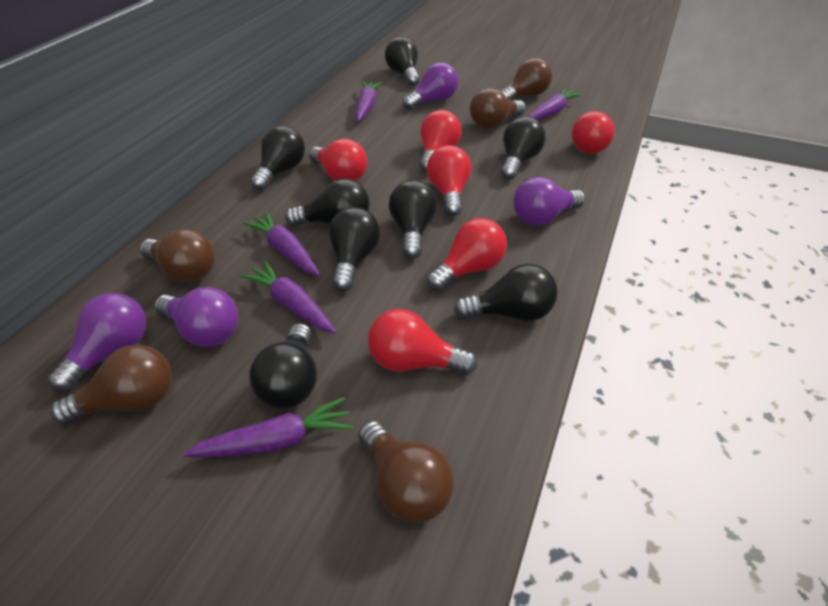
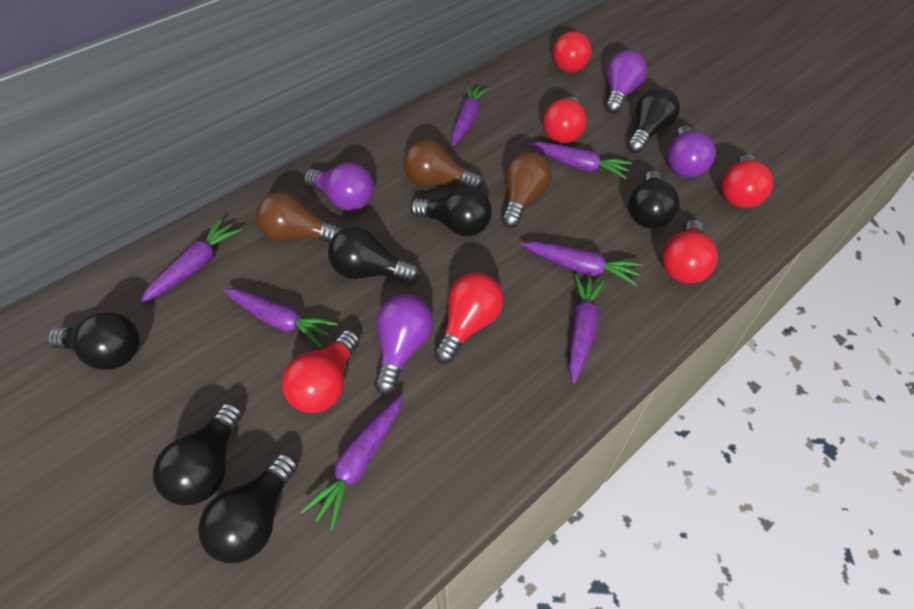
black light bulb: [249,323,317,409] [250,126,305,191] [285,179,370,226] [329,207,380,291] [385,37,420,86] [389,180,437,259] [454,264,558,321] [501,117,545,180] = 8 -> [47,312,140,370] [153,403,242,505] [198,453,298,563] [328,227,420,283] [410,186,492,236] [627,87,680,153] [628,171,679,229] = 7
brown light bulb: [51,345,172,424] [140,229,215,283] [359,421,454,523] [470,88,526,129] [501,58,552,100] = 5 -> [256,192,343,243] [403,139,483,189] [502,151,552,228] = 3
purple carrot: [183,397,353,458] [240,261,336,333] [243,212,320,276] [355,81,382,122] [528,88,583,120] = 5 -> [140,219,242,304] [223,289,338,348] [300,395,403,531] [452,84,489,146] [521,241,642,286] [528,142,632,179] [569,274,605,383] = 7

